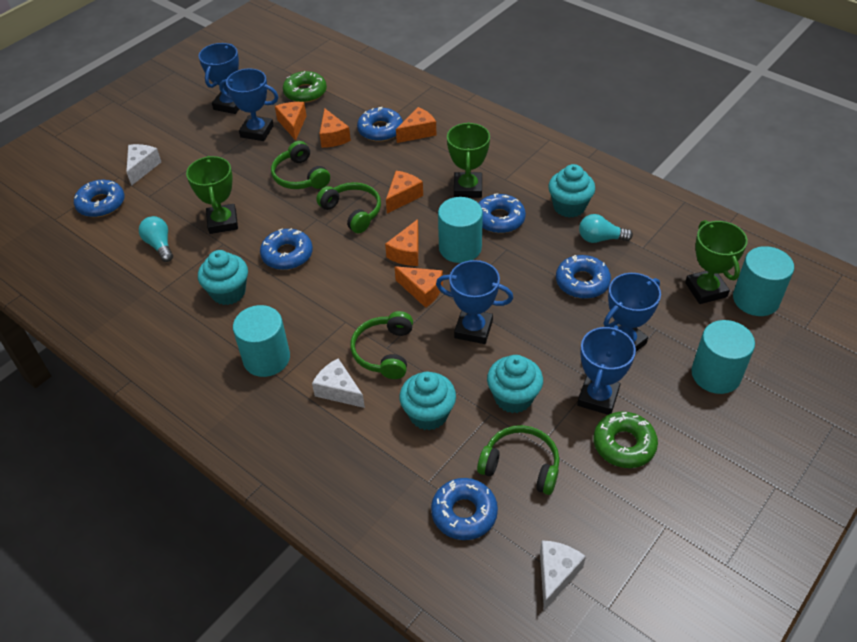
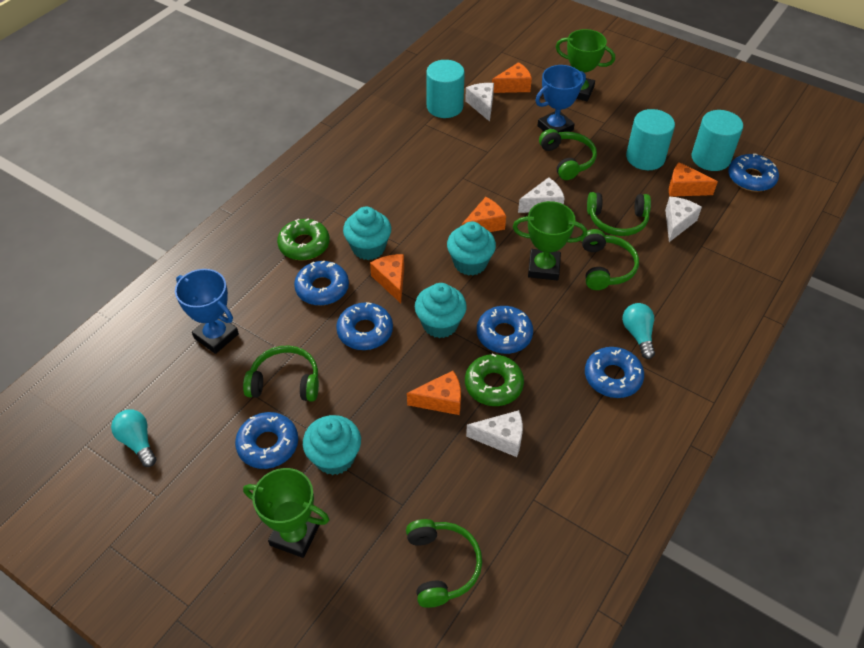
blue trophy: [198,43,239,114] [219,68,278,141] [436,260,513,344] [577,325,636,415] [603,273,661,352] = 5 -> [175,269,239,354] [535,65,586,133] = 2
green headphones: [271,141,330,189] [316,182,381,233] [350,311,413,379] [477,425,560,495] = 4 -> [243,345,319,402] [406,519,482,608] [539,129,597,180] [582,229,639,290] [587,192,651,236] = 5
orange cheese: [275,102,306,141] [319,108,351,148] [385,219,419,266] [386,171,423,214] [395,266,443,308] [396,107,436,143] = 6 -> [370,254,404,303] [407,371,461,415] [462,197,506,232] [492,62,532,93] [669,162,718,197] = 5
turquoise cylinder: [233,305,290,377] [438,197,483,263] [692,320,755,394] [733,246,794,316] = 4 -> [426,60,465,118] [626,109,675,170] [692,110,743,171] = 3
white cheese: [126,144,161,186] [312,358,365,408] [540,540,586,611] = 3 -> [465,83,494,122] [466,410,523,457] [518,177,565,213] [665,197,702,242] = 4

